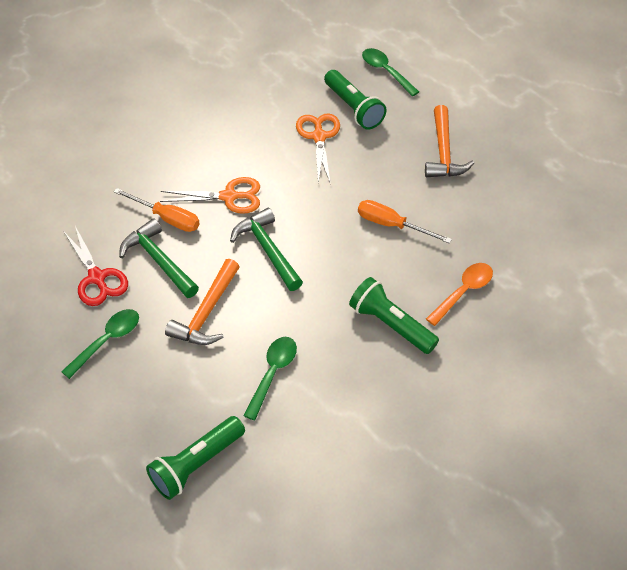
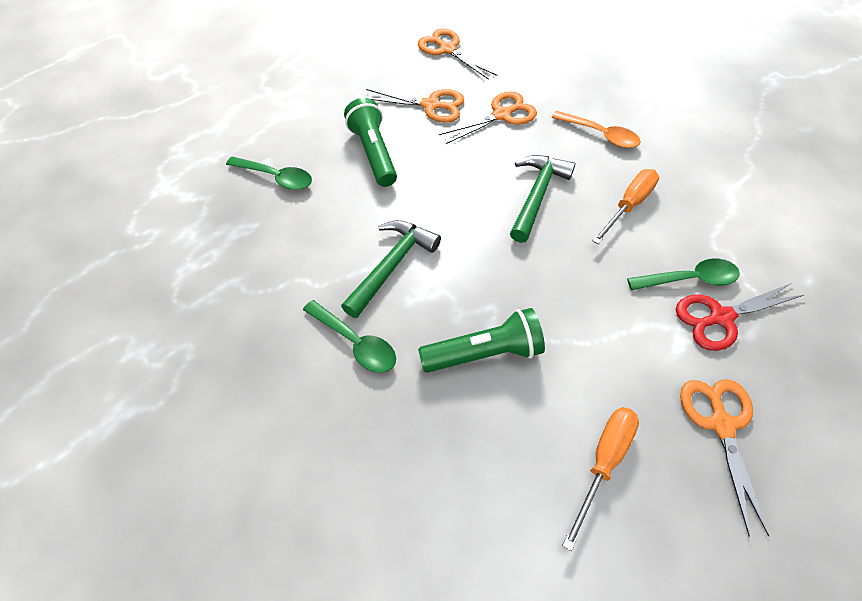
green flashlight: [146,416,245,500] [324,70,387,130] [349,277,439,354] = 3 -> [344,98,397,187] [418,308,545,373] = 2
orange hammer: [165,259,240,345] [425,105,474,177] = 2 -> none = 0
orange scissors: [160,177,260,214] [296,113,340,183] = 2 -> [366,89,464,123] [418,29,497,80] [439,92,537,144] [680,379,769,537] = 4

